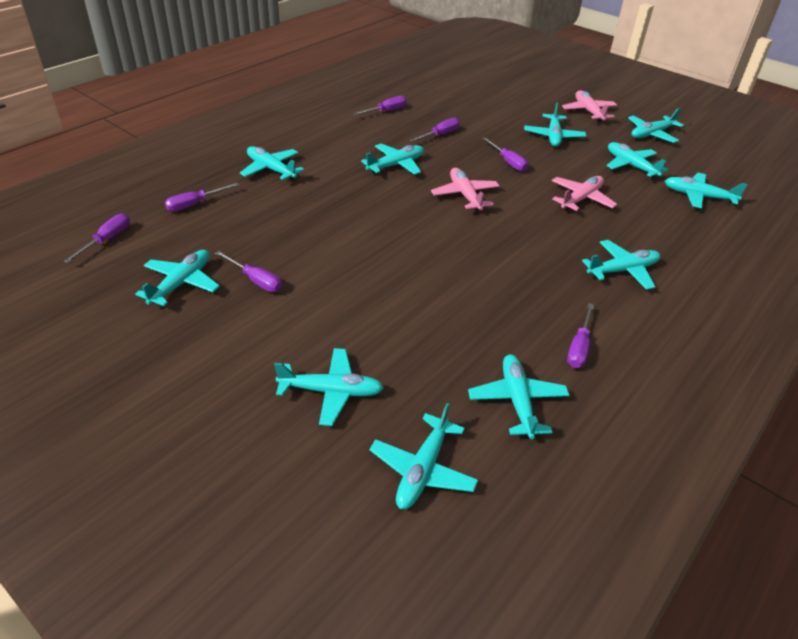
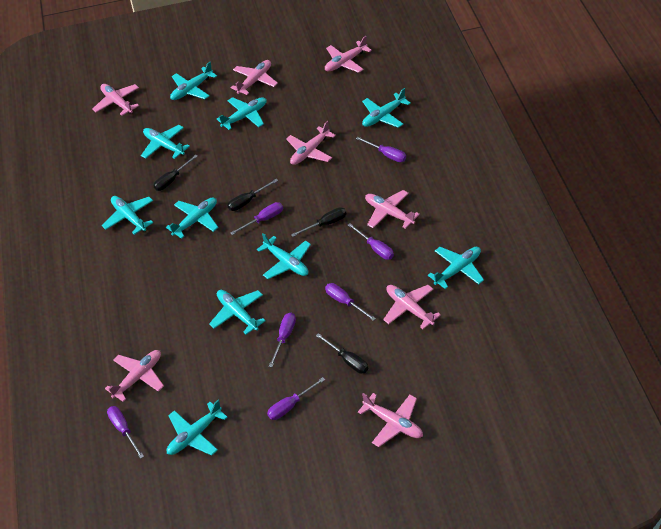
black screwdriver: none = 0 -> [153,154,198,191] [227,179,278,211] [291,207,346,237] [316,333,368,373] = 4
pink plane: [431,168,500,211] [552,176,617,211] [562,90,617,122] = 3 -> [92,84,139,116] [105,350,164,402] [231,60,278,95] [286,121,336,165] [325,36,372,73] [358,393,423,447] [365,190,420,229] [383,285,441,329] = 8
turquoise plane: [135,250,220,306] [240,146,304,180] [274,348,384,426] [361,143,424,175] [369,403,478,509] [468,354,569,439] [524,102,586,147] [582,240,660,290] [607,142,668,178] [628,108,684,143] [665,173,747,208] = 11 -> [102,196,153,235] [141,125,190,159] [166,198,218,239] [167,400,228,456] [170,62,217,100] [209,290,266,335] [217,97,267,130] [257,233,311,279] [362,88,411,128] [428,247,484,289] = 10

